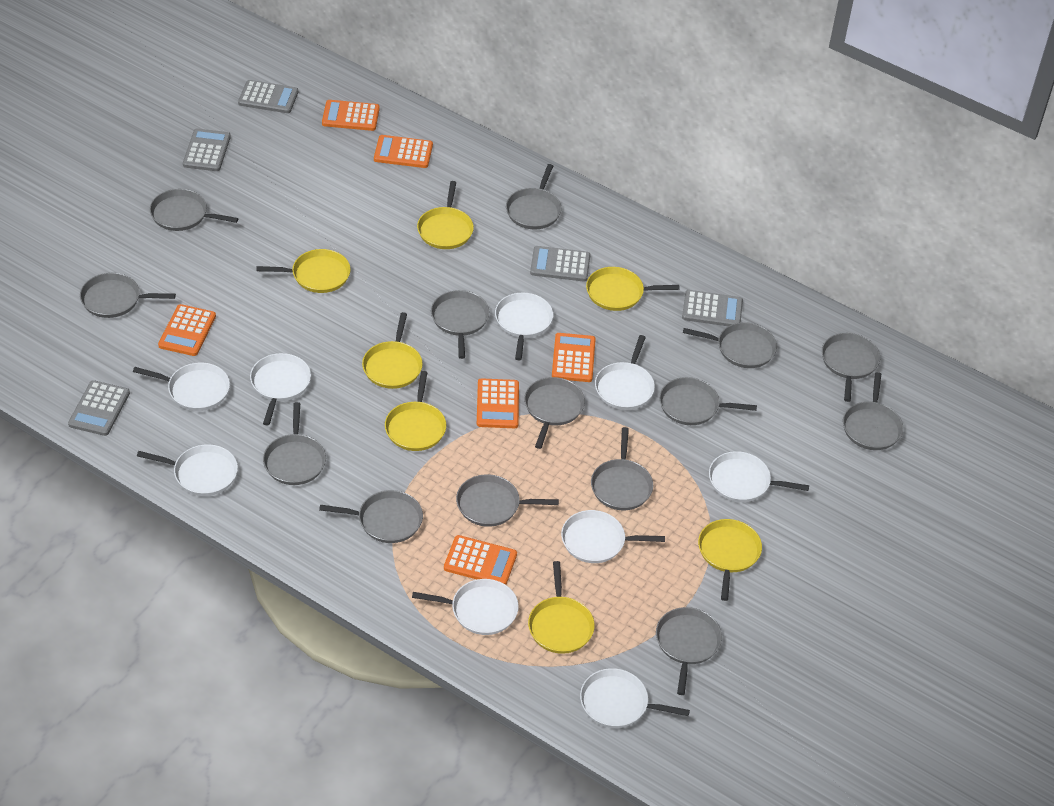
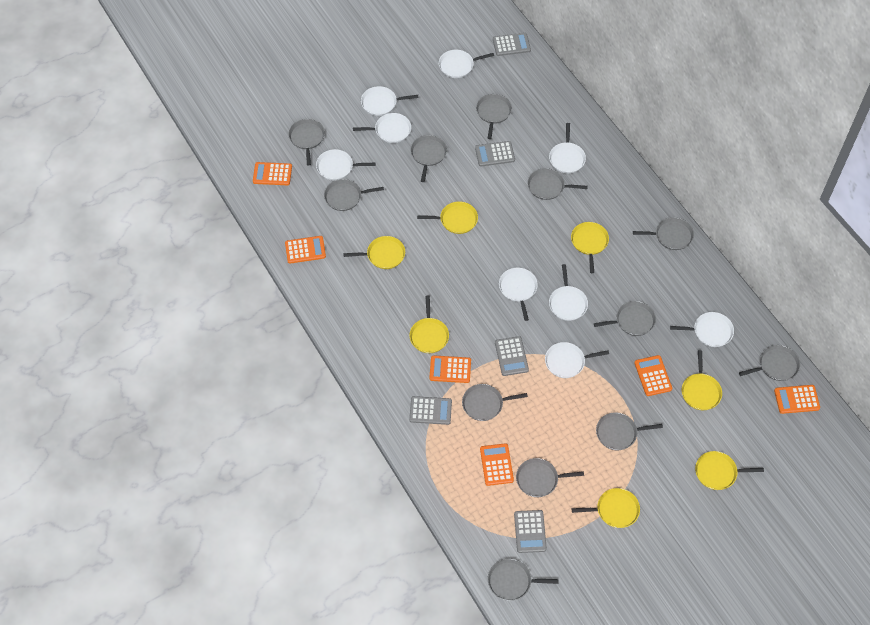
grey pan: [80,273,176,318] [150,189,238,231] [263,402,326,485] [319,490,423,543] [431,290,489,359] [456,474,559,527] [506,164,561,229] [524,377,585,449] [591,427,653,510] [656,607,722,695] [659,377,757,425] [683,322,777,368] [822,333,880,402] [843,372,903,450] = 14 -> [288,119,325,166] [324,179,384,211] [410,135,447,182] [462,384,528,421] [476,94,512,139] [488,558,559,601] [516,458,584,497] [527,168,588,200] [594,301,656,336] [596,412,663,450] [633,217,694,250] [739,345,800,381] = 12

